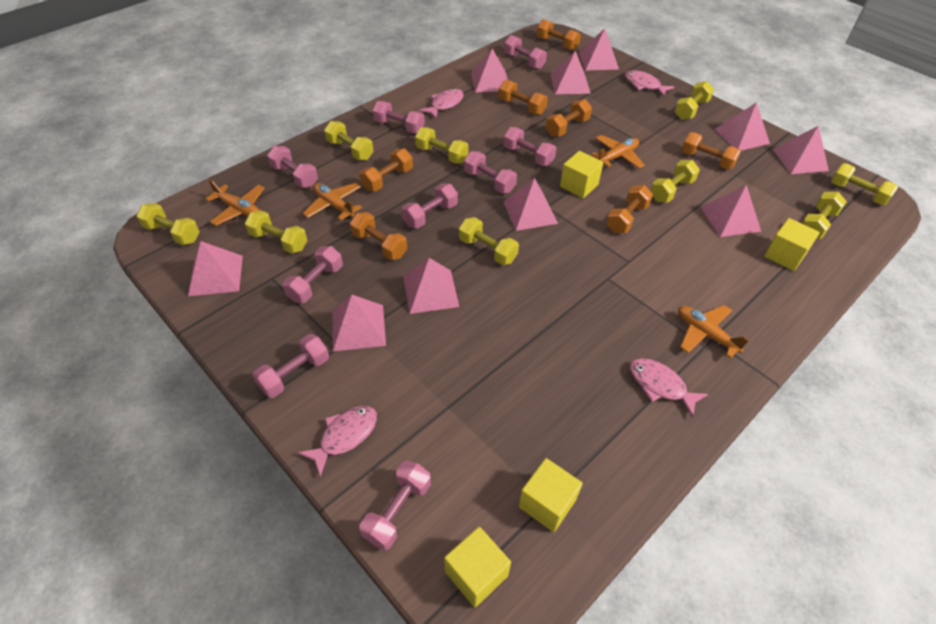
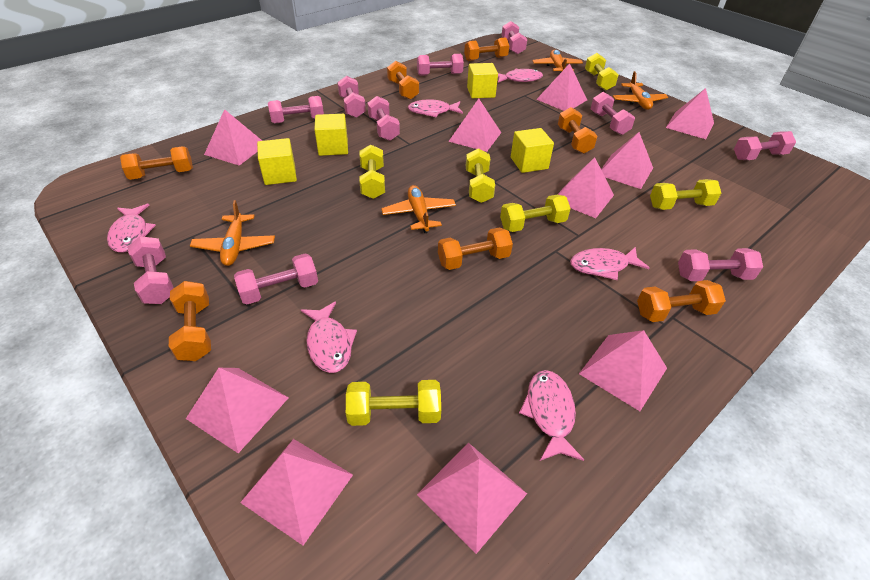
pink dumbbell: [252,334,329,398] [267,146,318,188] [282,246,343,303] [359,461,431,550] [373,101,425,134] [401,183,458,228] [464,151,517,193] [503,127,557,166] [504,35,547,69] = 9 -> [127,236,174,304] [234,253,318,304] [268,96,324,124] [338,76,366,118] [367,96,400,141] [417,54,464,76] [501,21,527,54] [591,92,635,135] [678,248,763,281] [734,131,796,160] = 10
pink fish: [298,406,377,477] [419,88,464,118] [624,70,674,97] [629,358,708,418] = 4 -> [107,204,156,253] [301,301,357,373] [408,99,463,117] [498,68,543,83] [519,370,584,461] [570,247,649,280] = 6
yellow dumbbell: [136,203,200,245] [245,210,307,254] [324,121,374,160] [415,127,469,164] [459,217,519,265] [650,160,700,203] [674,81,714,120] [802,192,847,239] [831,163,898,205] = 9 -> [346,380,441,426] [359,145,385,199] [466,148,495,203] [500,195,571,232] [585,53,619,91] [650,179,721,210] = 6

